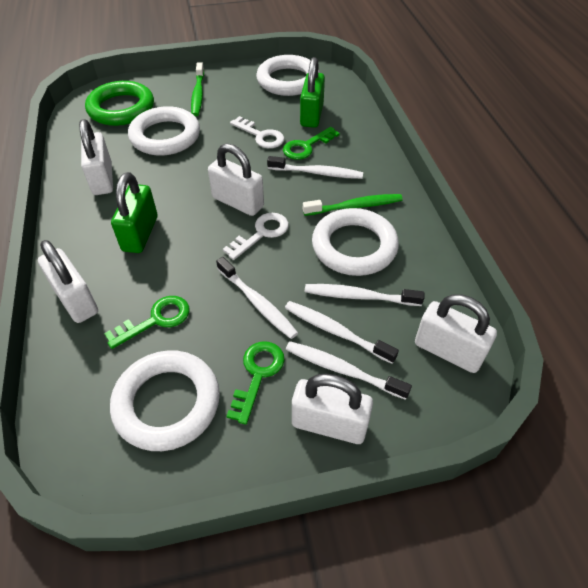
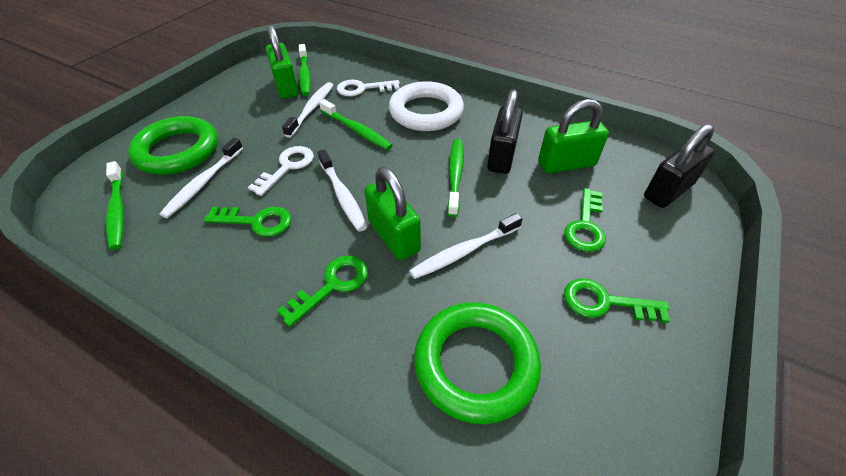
black padlock: none = 0 -> [487,89,523,174] [644,124,715,208] = 2
green key: [104,296,189,349] [226,341,285,425] [283,127,340,160] = 3 -> [204,207,291,237] [277,256,368,327] [564,188,606,252] [564,278,670,323] = 4
green padlock: [111,172,157,253] [300,57,325,128] = 2 -> [266,25,299,99] [364,167,421,260] [538,99,609,173] = 3
green ring: [85,81,154,126] = 1 -> [128,116,218,175] [414,302,541,424] = 2
green toothbrush: [191,62,204,116] [303,194,403,216] = 2 -> [106,161,124,250] [299,44,311,96] [319,99,392,150] [447,139,464,217] = 4
white padlock: [38,240,98,323] [79,119,113,195] [208,143,264,216] [292,374,373,444] [415,294,497,373] = 5 -> none = 0
white ring: [110,350,220,451] [128,106,200,156] [256,55,320,96] [312,208,399,276] = 4 -> [389,81,464,131] = 1
white toothbrush: [216,257,298,339] [267,156,363,179] [285,301,399,364] [286,341,412,400] [305,284,425,306] = 5 -> [160,138,243,218] [282,82,333,138] [318,149,367,232] [409,213,523,279] = 4

